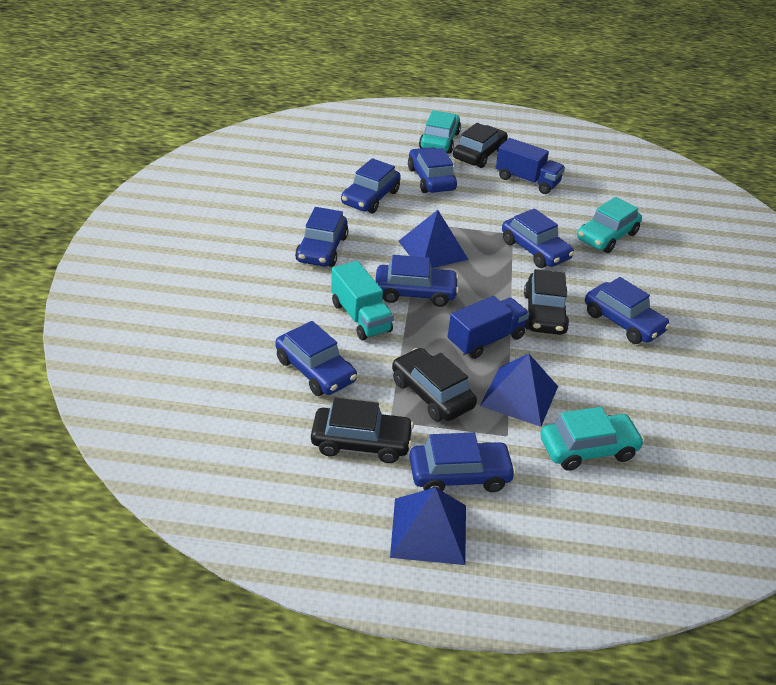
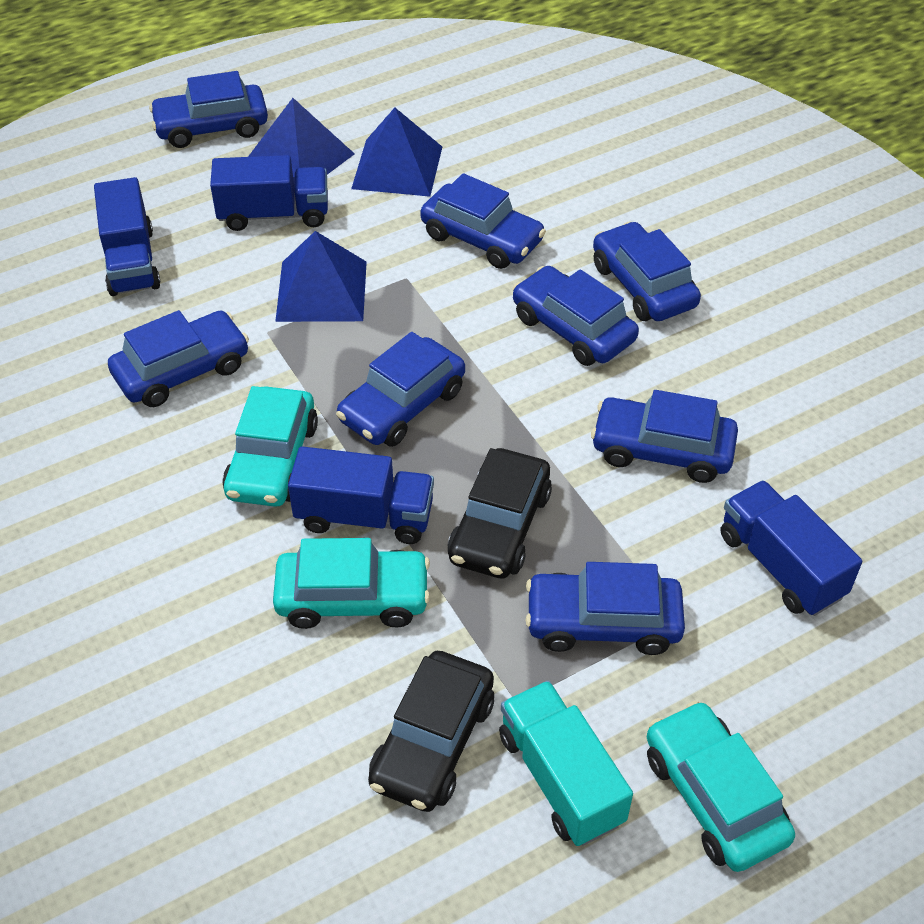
black car: [311,398,414,463] [392,348,477,421] [453,123,508,168] [524,269,569,335] = 4 -> [368,651,494,812] [447,448,552,578] = 2
blue truck: [448,296,529,359] [496,138,565,194] = 2 -> [94,177,160,296] [210,155,328,231] [288,446,434,544] [721,480,862,616] = 4

